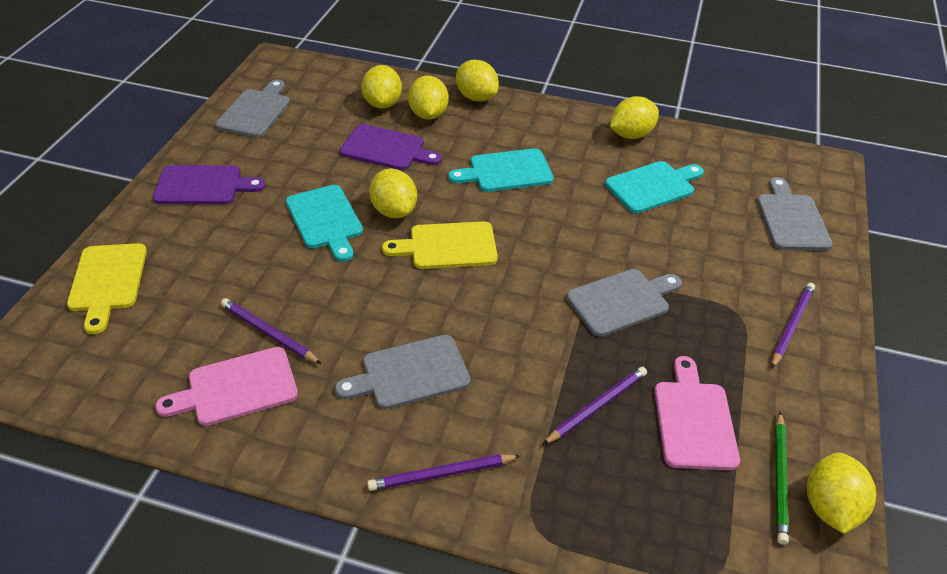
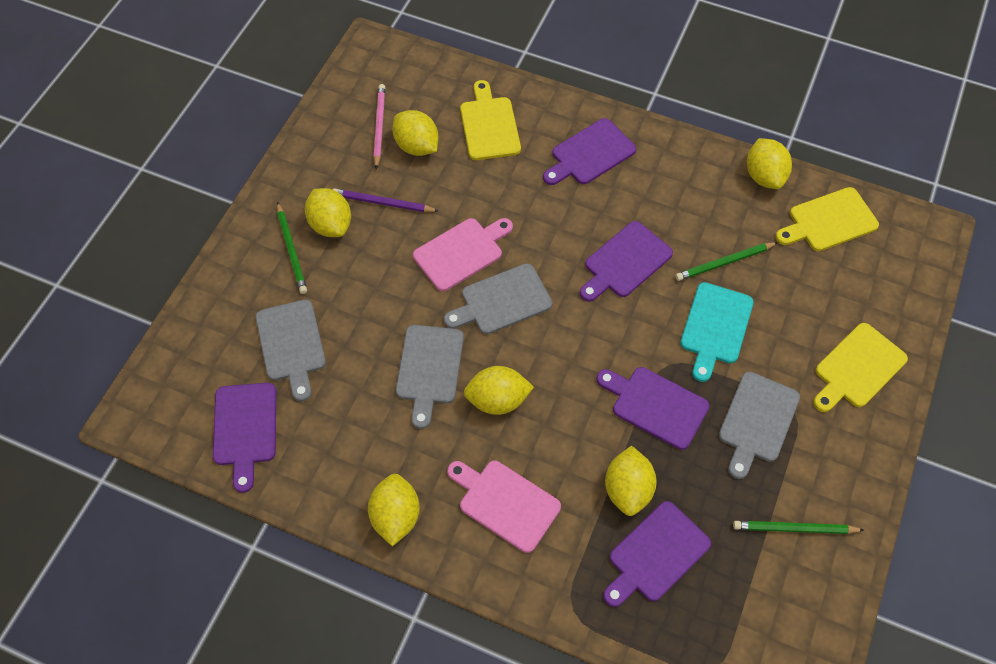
green pencil: [775,412,789,545] = 1 -> [277,202,307,294] [675,242,778,281] [733,521,864,534] = 3
pink pencil: none = 0 -> [373,84,385,169] = 1
purple cutting board: [153,165,265,204] [340,124,442,170] = 2 -> [213,383,276,493] [543,118,636,185] [580,221,673,302] [596,367,710,450] [603,501,711,607] = 5
purple pencil: [221,298,322,364] [367,454,520,491] [542,367,647,445] [772,283,815,368] = 4 -> [333,188,438,212] = 1
turquoise cutting board: [286,185,363,262] [448,148,554,192] [605,161,704,213] = 3 -> [680,282,754,382] = 1
yellow cutting board: [67,243,147,334] [382,221,498,269] = 2 -> [460,80,521,160] [775,187,879,251] [813,323,908,412] = 3

